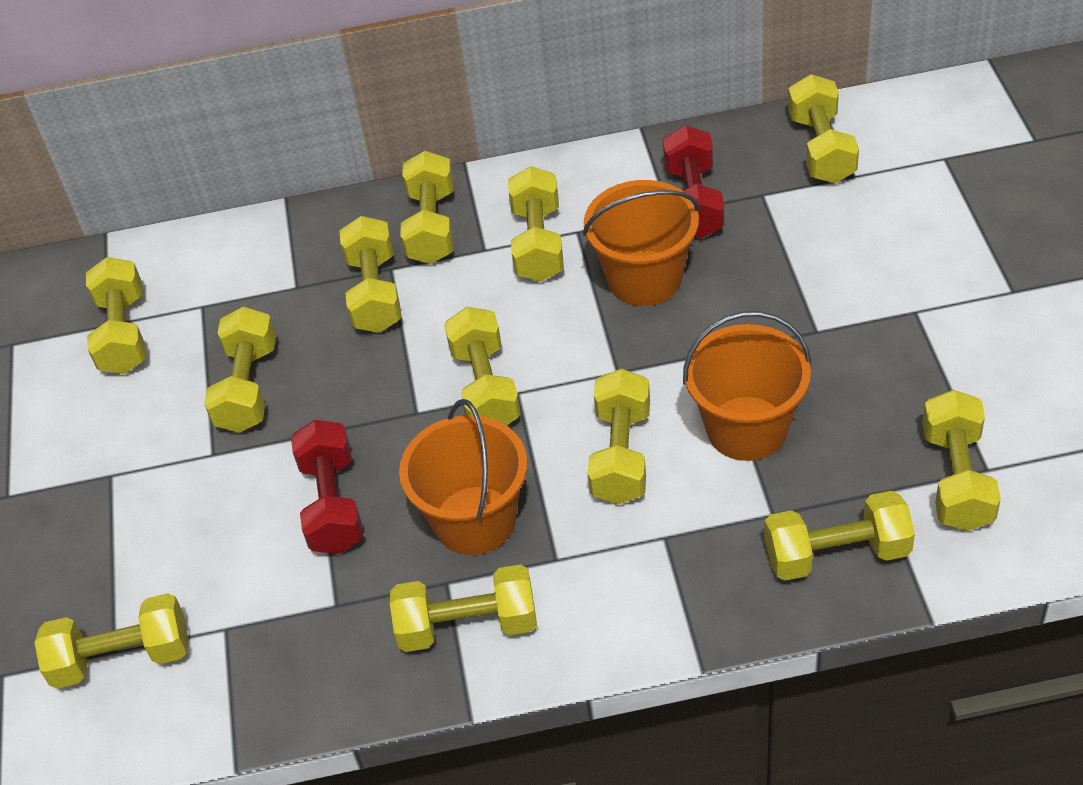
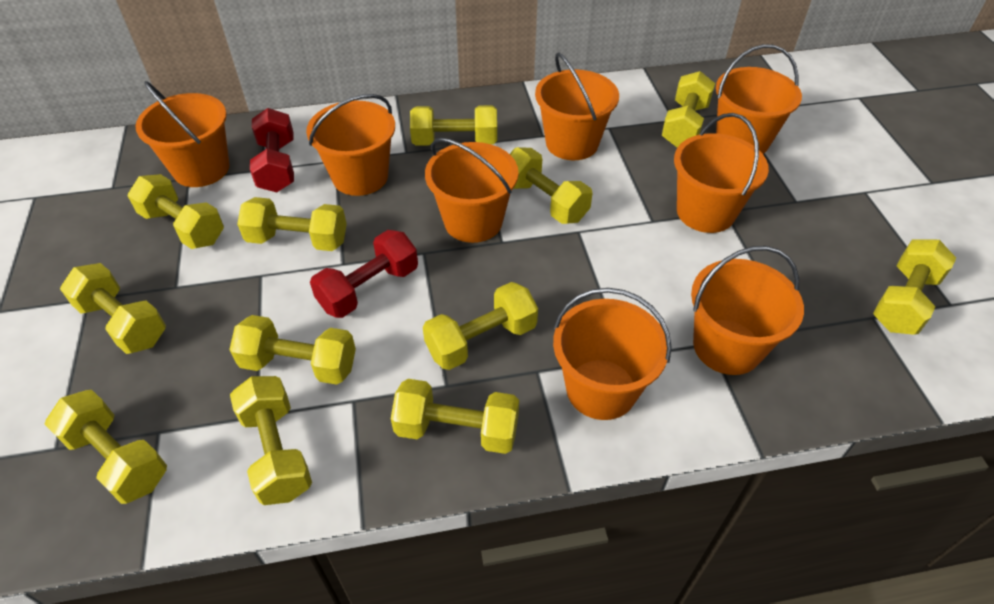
orange bucket: [399,399,527,555] [583,180,699,306] [683,311,812,461] = 3 -> [136,81,230,187] [306,94,395,196] [425,138,518,243] [535,52,619,160] [553,288,672,420] [674,113,769,233] [691,246,804,375] [716,44,802,154] = 8

